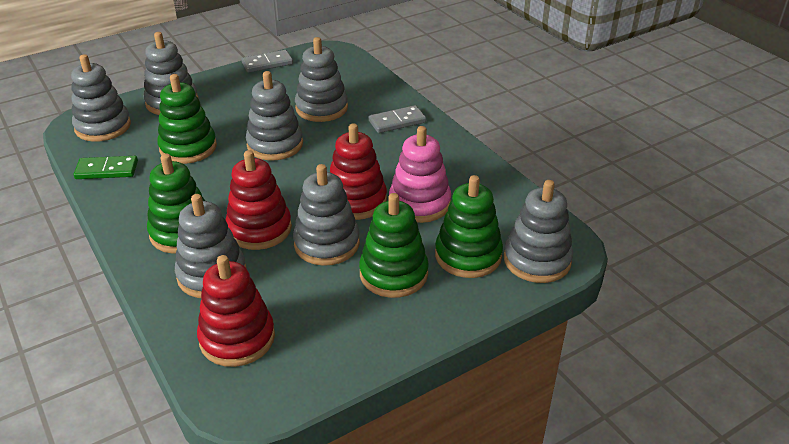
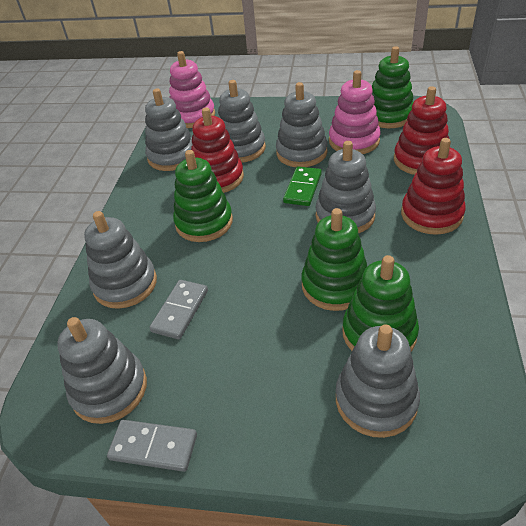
pink stacking toy: [389,126,451,223] = 1 -> [169,51,215,128] [329,70,381,154] = 2

